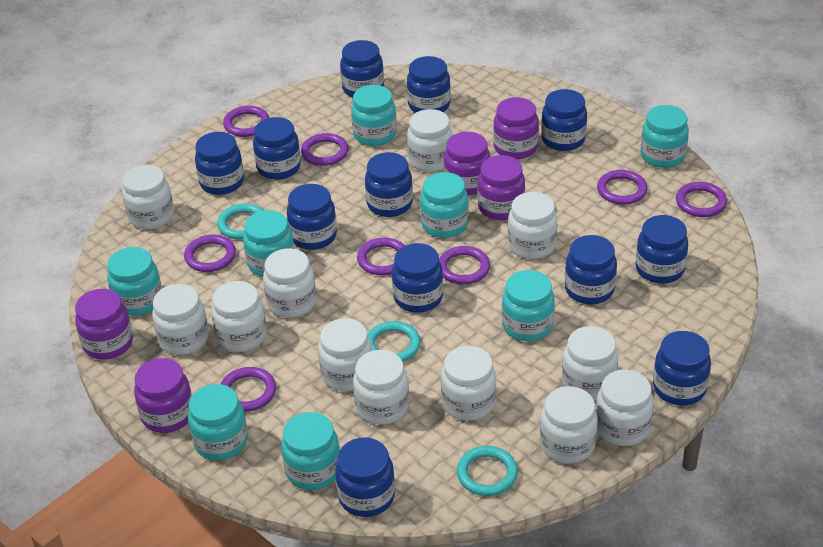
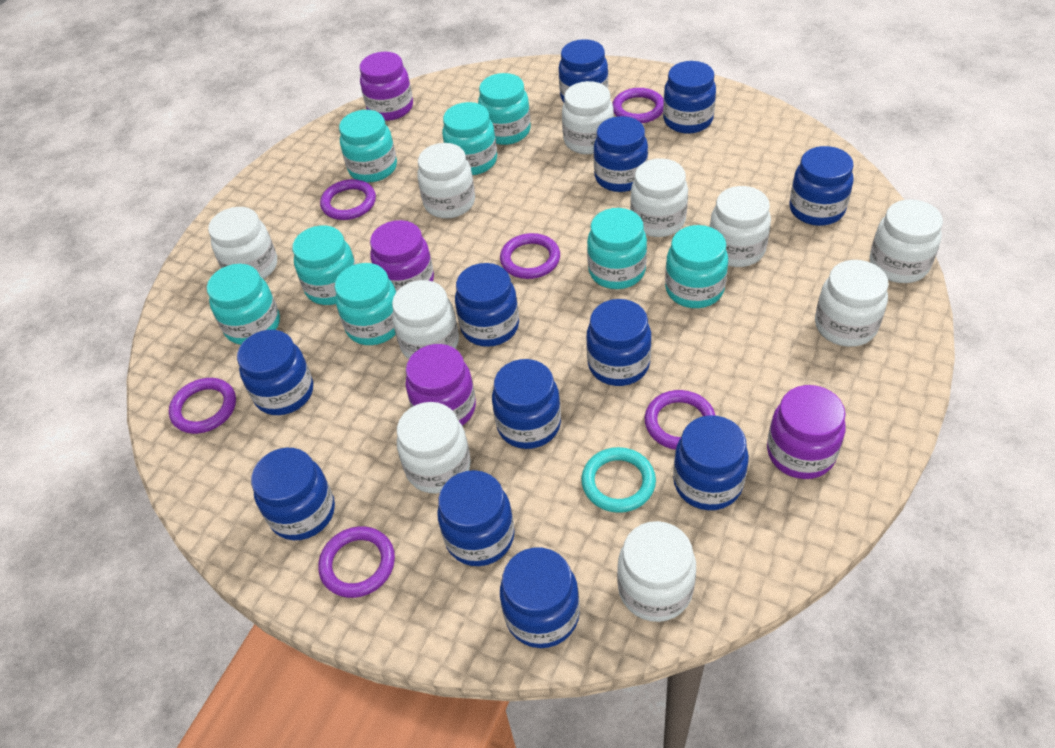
purple jar: [75,289,133,360] [134,358,192,433] [444,132,490,195] [477,155,525,220] [493,97,539,159] = 5 -> [360,52,413,121] [370,220,434,292] [406,344,476,426] [767,385,846,479] = 4
purple ring: [184,235,236,272] [221,367,276,412] [223,106,270,137] [301,133,349,166] [357,237,405,276] [439,246,490,284] [597,170,648,205] [676,182,727,217] = 8 -> [169,378,236,434] [318,526,395,598] [320,179,376,220] [500,233,560,279] [612,88,664,123] [645,390,716,450] = 6
turquoise ring: [217,203,264,240] [367,321,421,362] [457,446,518,496] = 3 -> [581,447,656,513] = 1
white jar: [122,165,174,229] [152,284,209,355] [212,281,267,352] [263,248,316,318] [318,318,372,391] [353,350,409,425] [407,109,453,172] [441,346,496,421] [508,192,557,259] [540,386,598,464] [562,326,618,400] [596,370,654,446] = 12 -> [208,207,277,279] [392,280,459,359] [397,402,471,493] [417,143,475,218] [562,81,614,154] [617,521,696,622] [630,158,688,237] [710,186,771,267] [815,260,889,347] [870,199,943,283] = 10

